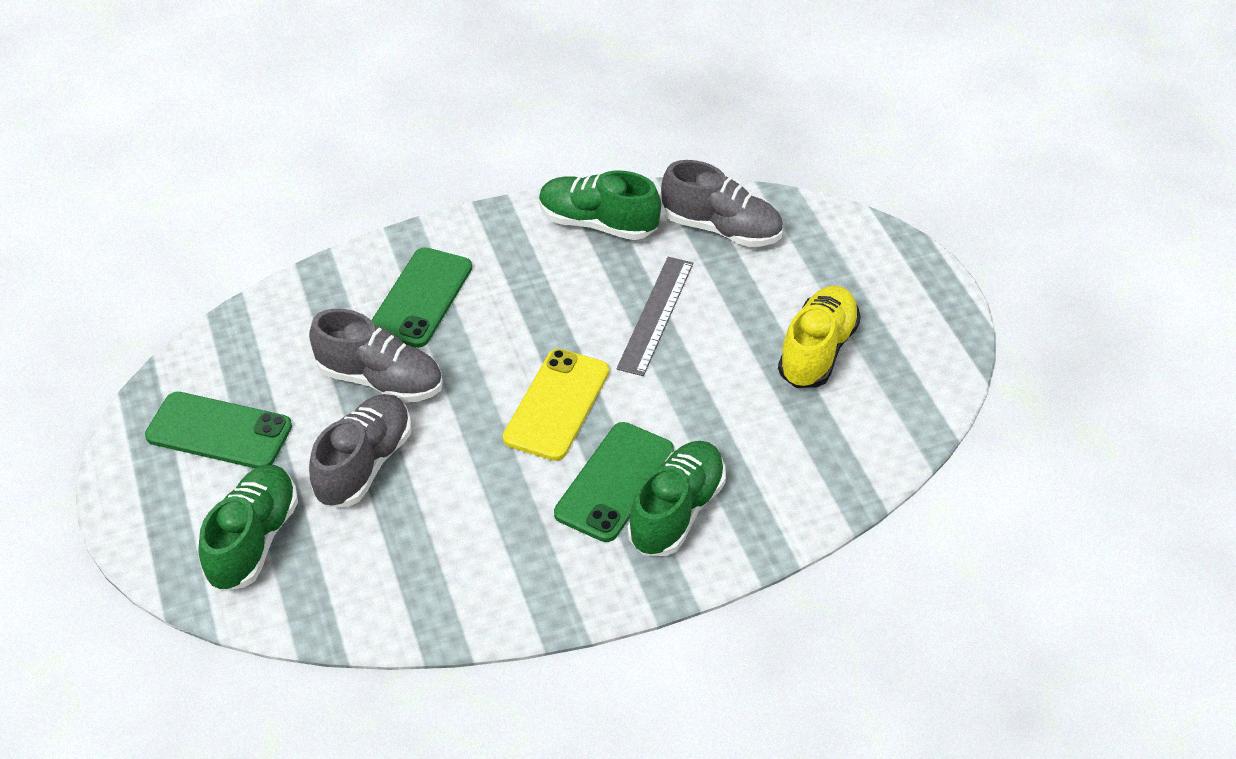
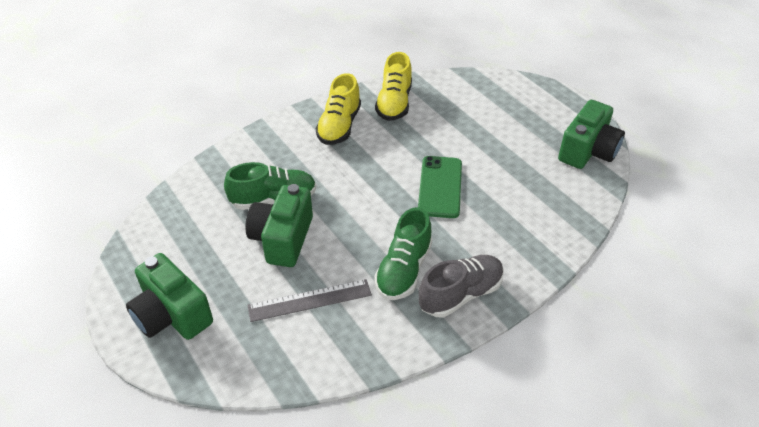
green camera: none = 0 -> [126,253,213,340] [245,184,313,267] [558,100,625,169] = 3
green phone: [145,392,292,468] [371,247,472,348] [554,422,674,542] = 3 -> [418,156,462,218] = 1
green shoe: [198,465,298,591] [539,171,661,240] [627,441,726,556] = 3 -> [224,162,316,210] [374,207,432,300] = 2
grey shoe: [309,309,443,403] [309,394,411,507] [661,160,783,247] = 3 -> [419,255,504,318] = 1
yellow phone: [503,349,609,461] = 1 -> none = 0
yellow shoe: [778,285,861,388] = 1 -> [316,73,361,145] [375,52,412,121] = 2

